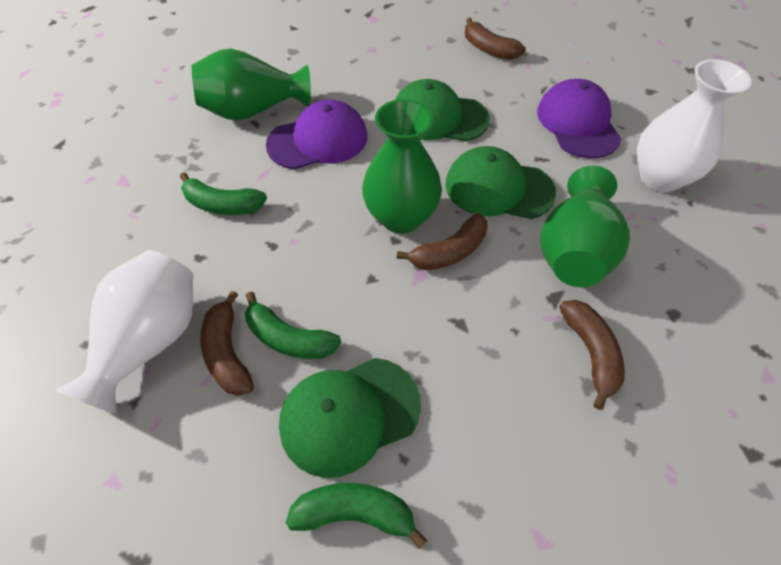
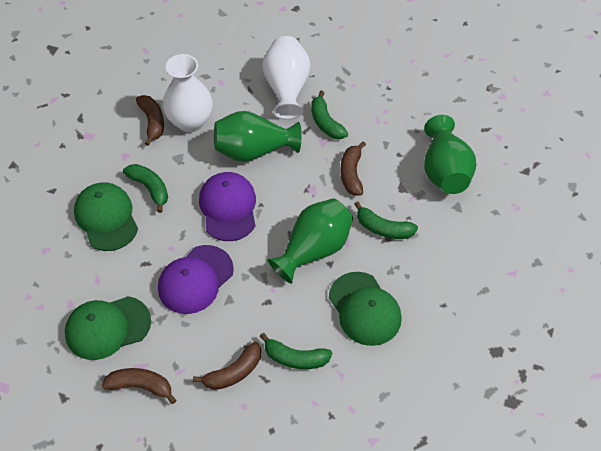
green banana: [180,172,267,215] [245,292,342,359] [286,483,427,549] = 3 -> [123,164,168,213] [260,333,332,369] [311,91,348,139] [354,201,418,239] = 4

